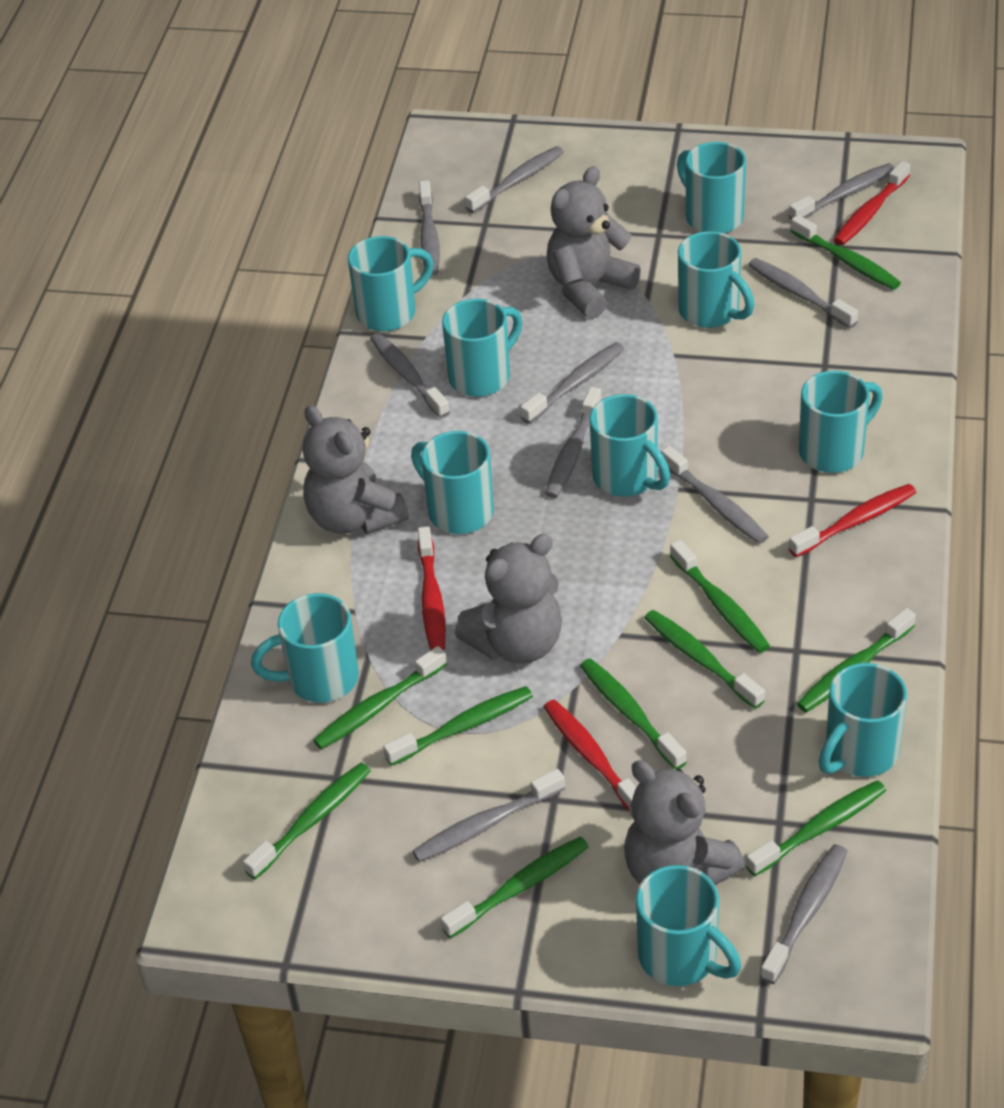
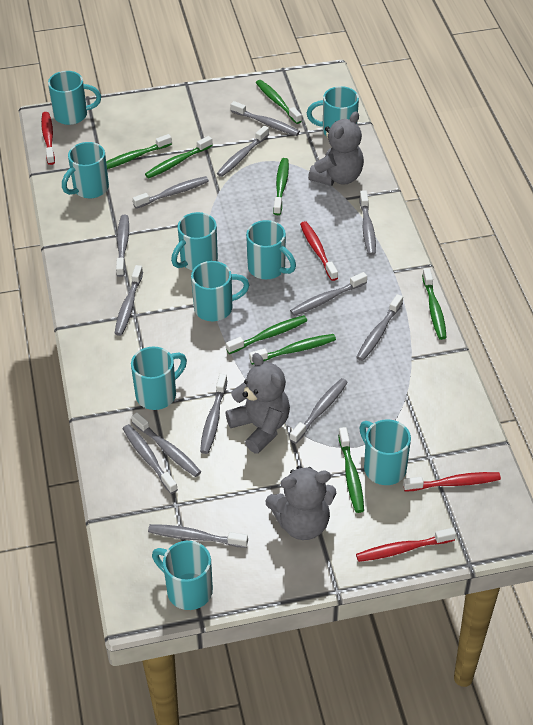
green toothbrush: [243,763,371,879] [313,646,447,749] [383,686,533,766] [441,837,589,938] [580,658,687,770] [644,610,765,709] [670,540,770,653] [746,780,886,876] [790,215,901,290] [797,608,916,713] = 10 -> [106,134,172,169] [145,136,213,178] [226,315,307,354] [249,334,336,365] [256,80,302,124] [273,158,289,215] [338,427,364,513] [422,268,447,340] = 8
grey teddy bear: [303,405,409,534] [455,534,562,664] [547,166,641,319] [624,760,745,885] = 4 -> [226,353,290,454] [265,466,337,540] [308,111,364,186] = 3
grey toothbrush: [370,333,450,418] [412,769,565,862] [419,180,440,275] [465,146,564,213] [520,342,624,424] [545,387,602,498] [661,446,769,544] [748,258,858,328] [760,844,847,984] [789,163,895,220] = 10 -> [114,265,143,336] [116,215,129,277] [123,424,178,494] [131,412,201,477] [133,176,209,209] [148,524,248,548] [200,374,227,454] [217,126,269,177] [231,101,300,136] [290,272,367,316] [290,378,348,444] [356,294,403,361] [359,190,376,255] = 13
turquoise mug: [251,593,359,703] [348,236,434,331] [411,431,494,534] [442,299,523,397] [590,394,670,496] [636,865,741,986] [677,142,746,233] [678,231,754,328] [799,371,883,473] [819,663,907,777] = 10 -> [48,71,101,125] [62,142,109,198] [131,347,187,410] [152,541,213,610] [171,212,218,270] [191,261,249,321] [246,220,296,279] [307,86,359,137] [359,419,411,485] = 9

